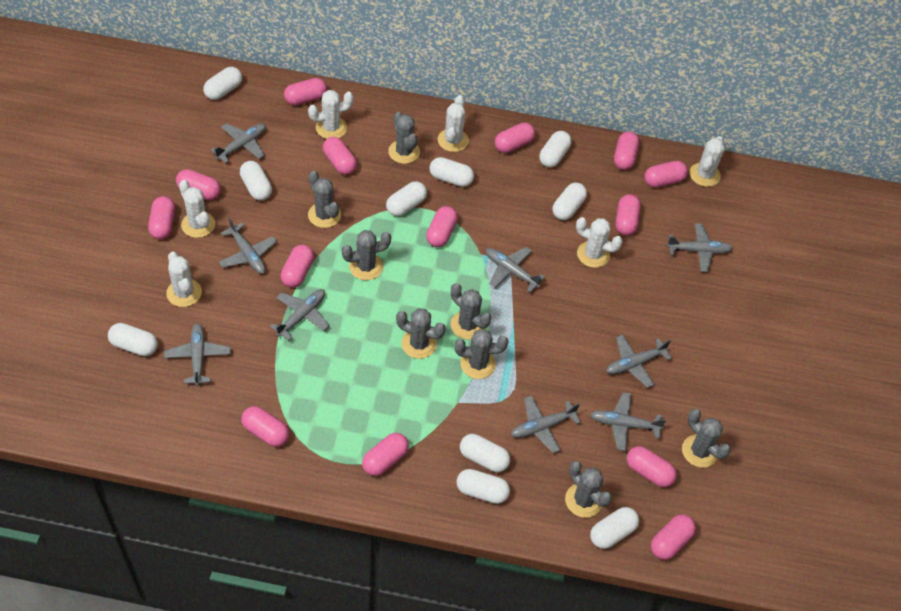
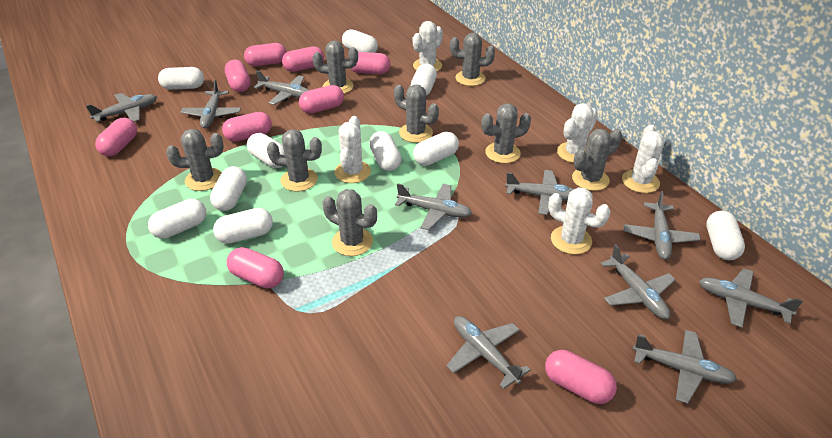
grey plane: [164,323,231,386] [210,123,266,163] [219,218,277,274] [270,289,329,340] [486,247,545,292] [511,396,581,453] [590,392,666,451] [606,335,672,388] [667,223,733,272] = 9 -> [86,93,157,122] [180,80,241,128] [254,71,309,105] [395,183,472,230] [446,316,531,389] [505,170,574,215] [601,244,675,319] [623,191,701,260] [633,330,737,404] [699,268,803,328] = 10
pink capsule: [148,196,175,239] [176,169,221,200] [241,406,289,447] [281,245,314,288] [284,78,327,105] [323,137,357,175] [362,433,409,476] [426,206,458,247] [495,122,535,153] [614,131,639,170] [616,194,641,236] [627,446,677,487] [644,161,688,188] [651,514,696,560] = 14 -> [95,118,137,156] [222,112,272,142] [225,60,250,92] [227,247,284,288] [244,43,287,66] [282,46,324,72] [299,85,344,113] [350,52,391,74] [545,350,617,404] = 9
white cactus: [166,251,202,307] [179,180,215,238] [308,90,354,139] [438,95,469,152] [576,217,623,268] [690,136,724,187] = 6 -> [334,116,371,183] [413,21,443,71] [548,187,611,255] [557,103,598,163] [622,125,665,193] = 5

